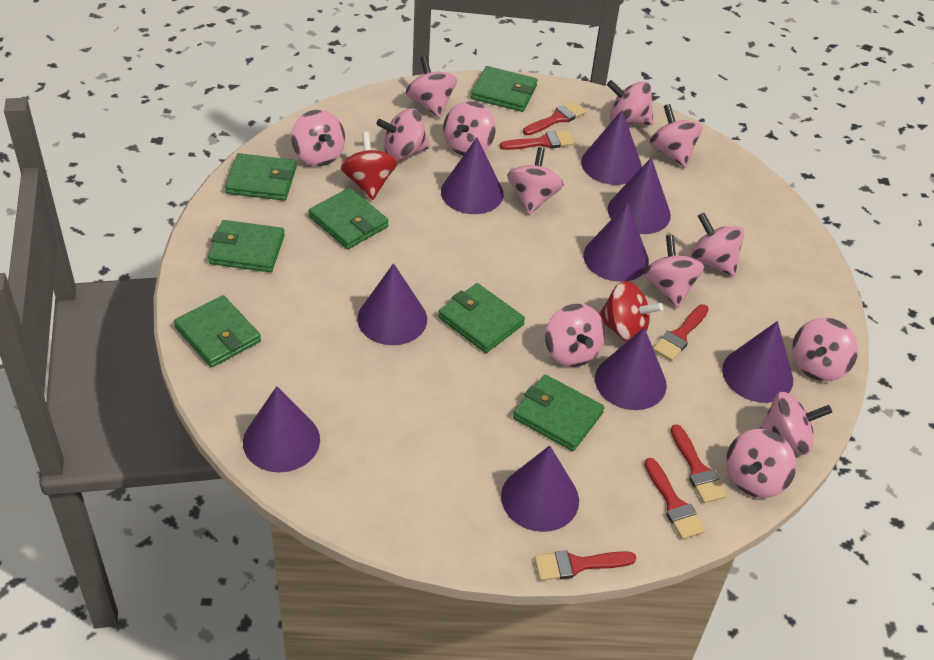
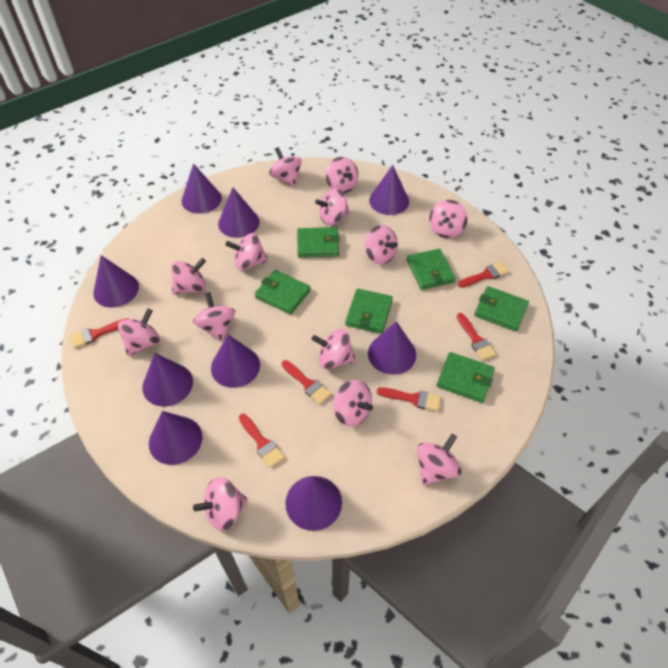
green wallet: [174,295,261,368] [208,220,285,272] [225,153,297,201] [309,188,389,249] [438,283,525,353] [471,66,538,112] [513,374,604,451] = 7 -> [255,270,311,315] [297,227,340,258] [345,289,393,334] [407,249,456,290] [437,352,495,403] [474,286,529,331] = 6
red spinning top: [341,132,397,200] [599,281,663,342] = 2 -> none = 0

